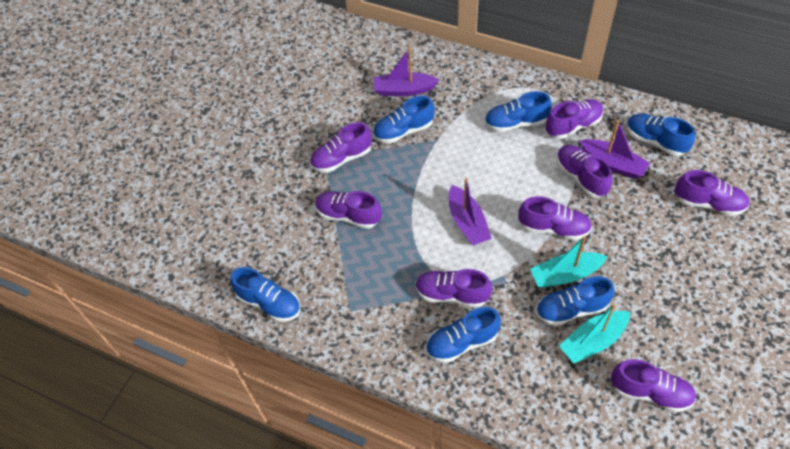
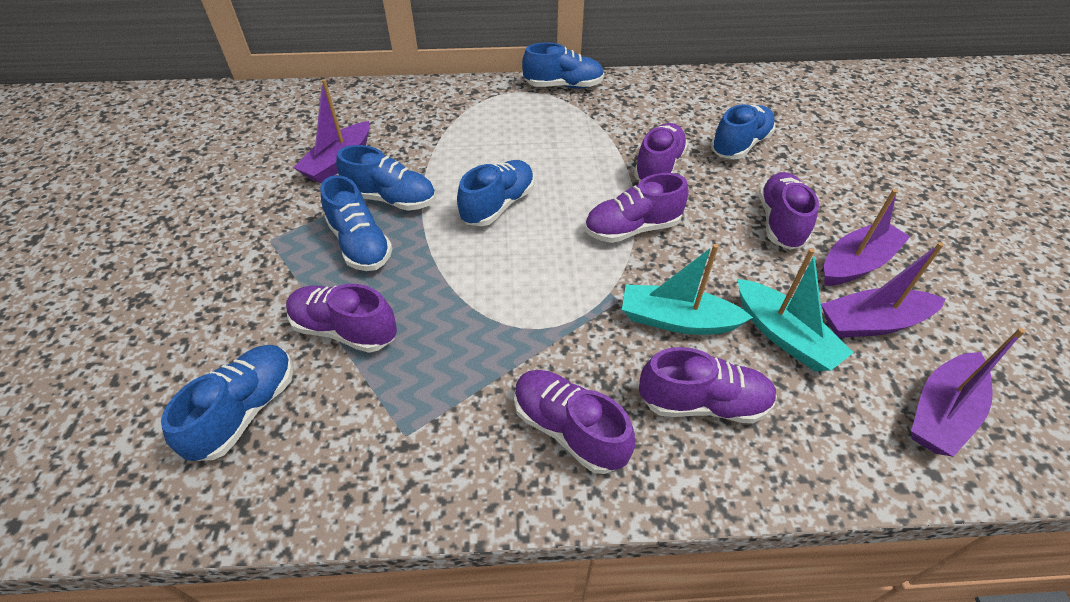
purple boat: [374,47,439,96] [449,178,492,245] [579,120,650,179] = 3 -> [293,79,370,184] [821,242,945,338] [824,189,910,286] [911,328,1025,457] = 4
purple shoe: [310,122,372,173] [315,191,382,229] [415,269,492,308] [518,196,592,240] [546,99,604,139] [556,145,613,197] [611,359,696,413] [675,170,749,216] = 8 -> [286,284,397,353] [514,370,635,474] [585,173,689,243] [634,123,688,181] [639,347,777,423] [759,172,819,250] = 6

